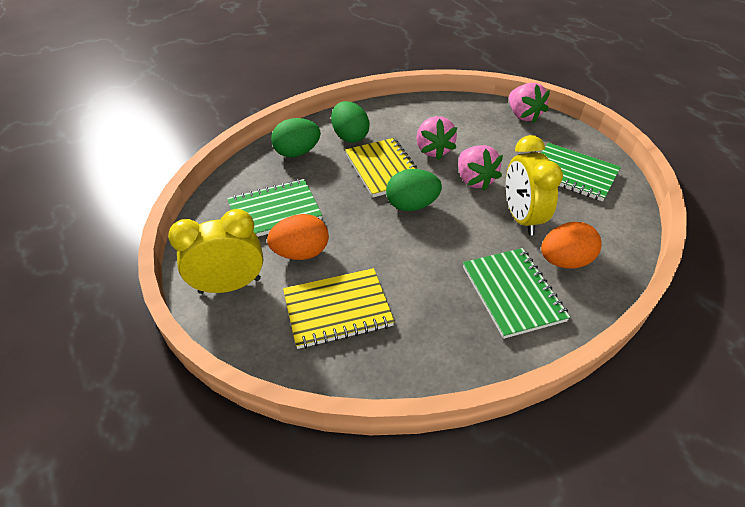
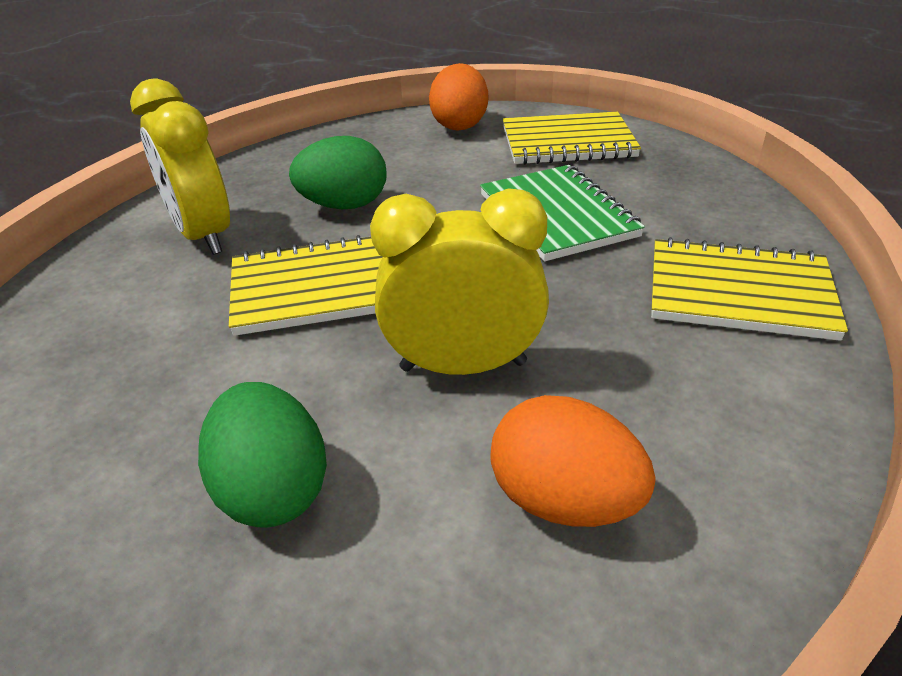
green egg: [271,118,321,157] [331,101,370,143] [386,169,442,211] = 3 -> [198,382,327,528] [289,136,386,209] = 2
green notebook: [227,179,322,237] [463,248,570,339] [541,143,621,201] = 3 -> [480,165,645,261] = 1
pink strawberry: [416,116,457,160] [458,145,503,191] [509,83,550,123] = 3 -> none = 0
yellow notebook: [283,268,395,349] [345,138,417,197] = 2 -> [229,235,383,336] [503,112,641,165] [651,237,848,341] = 3

